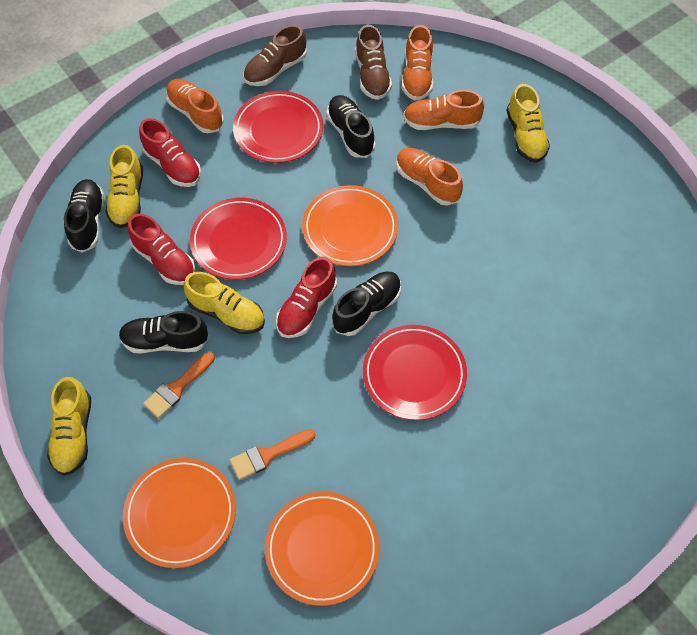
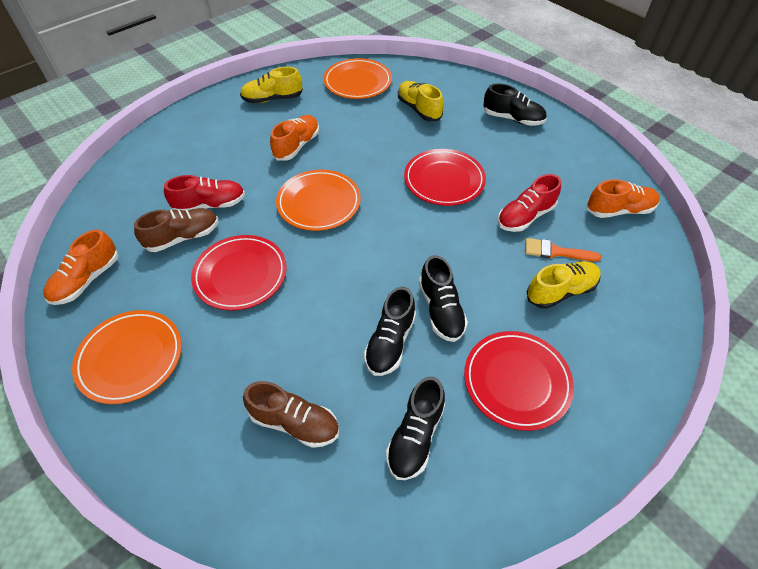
orange brush: [143,352,215,419] [230,429,316,480] = 2 -> [525,238,601,262] = 1
orange shoe: [166,79,224,133] [396,148,463,206] [402,25,433,101] [403,90,484,130] = 4 -> [44,229,119,305] [270,115,319,161] [587,179,660,218] = 3
red shoe: [127,213,195,285] [139,118,201,187] [276,257,337,338] = 3 -> [164,175,245,211] [498,174,561,232] = 2
yellow shoe: [47,377,91,476] [105,145,143,228] [184,272,265,334] [507,84,550,163] = 4 -> [240,67,303,103] [398,81,444,121] [527,261,601,309] = 3

